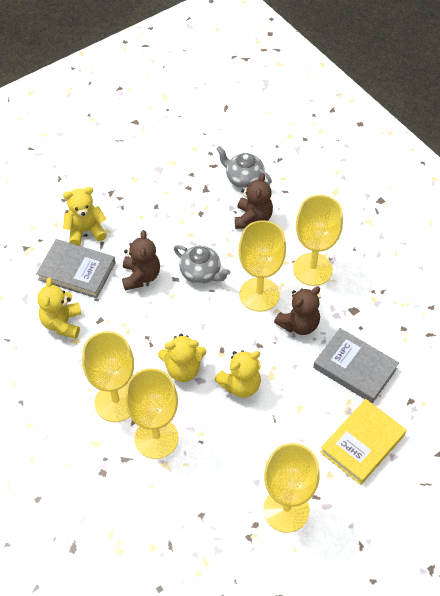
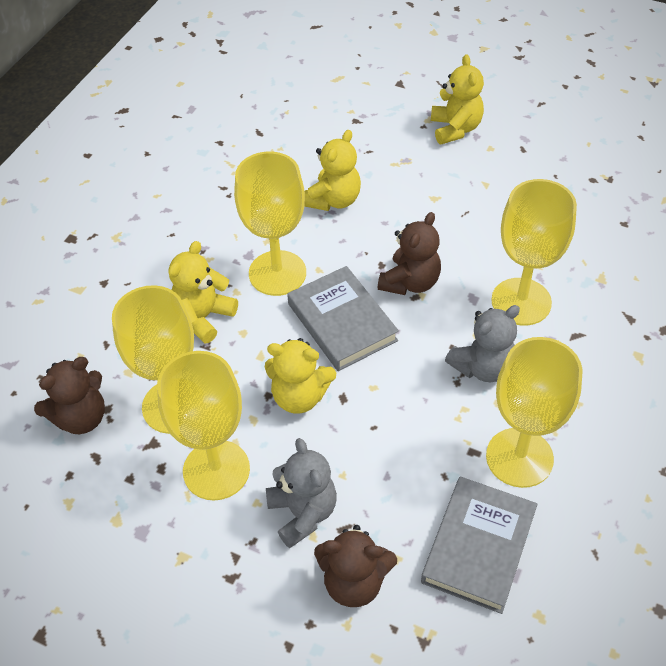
grey teapot: [174,245,230,284] [217,146,272,189] = 2 -> none = 0
grey teddy bear: none = 0 -> [266,438,337,548] [445,305,520,382] = 2
yellow book: [320,399,407,485] = 1 -> none = 0

